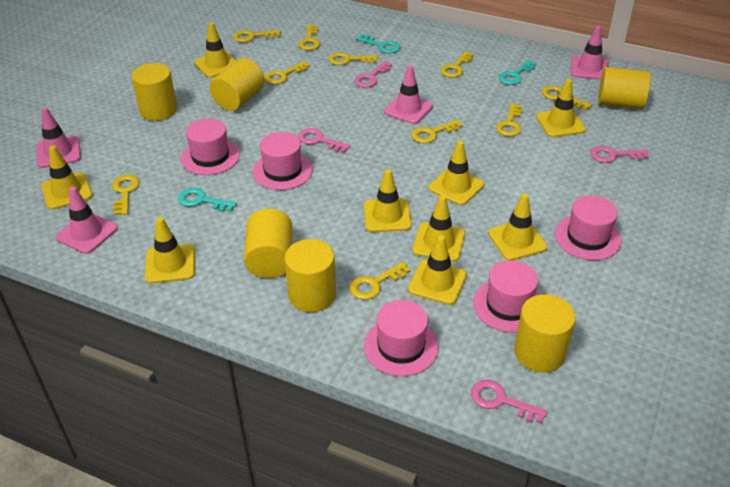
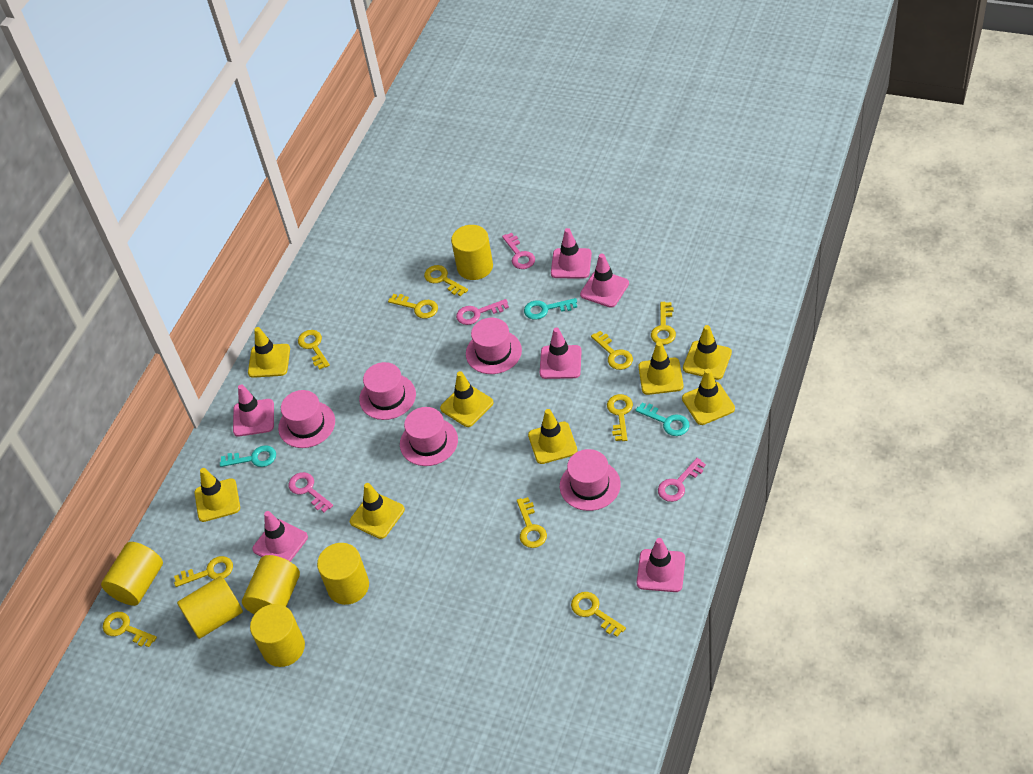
pink traffic cone: [36,107,81,168] [56,186,118,254] [384,65,433,124] [571,26,609,80] = 4 -> [233,384,274,437] [252,511,308,562] [540,327,582,379] [551,228,592,279] [580,254,629,308] [637,538,685,592] = 6
yellow traffic cone: [41,146,93,210] [145,217,195,284] [194,22,236,78] [364,169,412,232] [408,235,467,305] [413,195,465,262] [428,141,484,205] [488,193,548,260] [536,79,586,137] = 9 -> [195,468,240,522] [248,327,290,378] [350,483,405,539] [440,371,494,427] [528,409,577,464] [638,341,684,395] [682,369,735,425] [683,325,732,380] = 8

